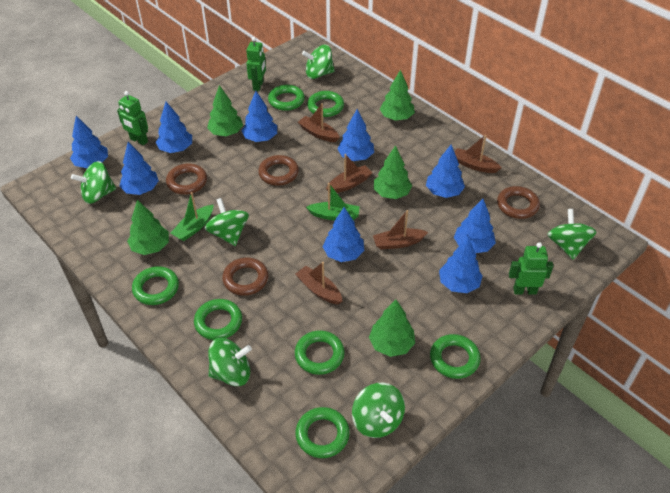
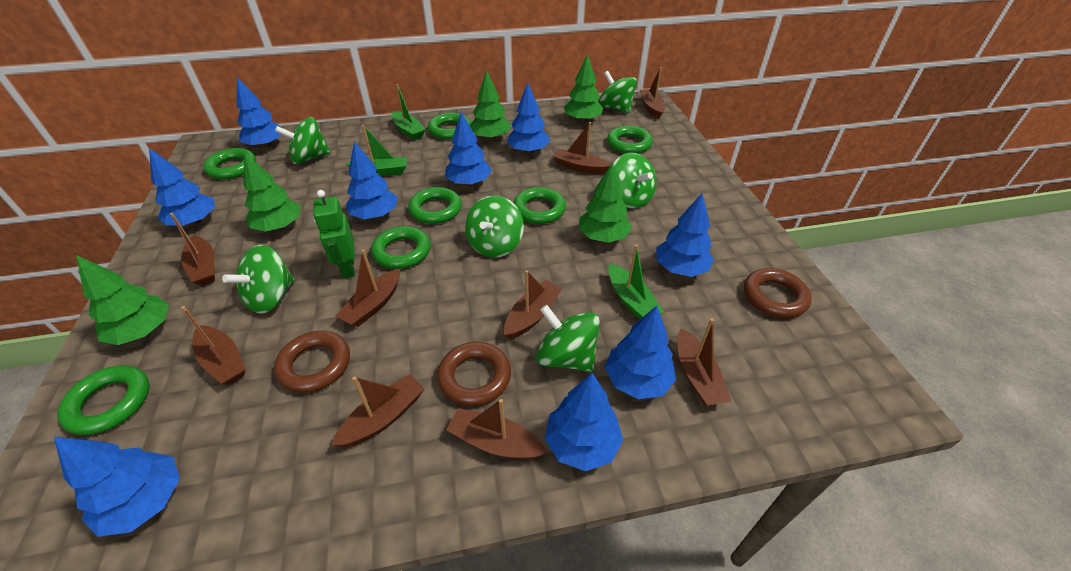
brown boat: [295,262,343,304] [298,103,340,142] [326,154,372,193] [373,210,428,249] [455,135,501,173] = 5 -> [170,213,215,286] [181,306,246,385] [331,374,425,447] [336,249,400,327] [446,399,548,459] [504,270,563,339] [553,122,611,174] [640,67,665,119] [677,318,731,406] = 9
brown ring: [166,164,207,194] [222,258,268,296] [258,155,299,186] [497,186,540,219] = 4 -> [274,331,350,393] [437,342,511,406] [744,268,812,318] = 3
green boat: [171,192,213,241] [306,183,360,220] = 2 -> [345,125,408,176] [392,84,426,140] [609,244,664,319] = 3
green robot: [117,91,148,145] [246,37,266,91] [509,242,553,295] = 3 -> [313,190,355,279] = 1

